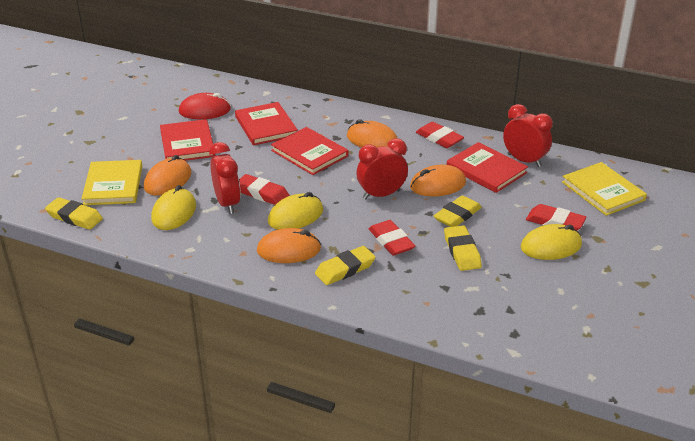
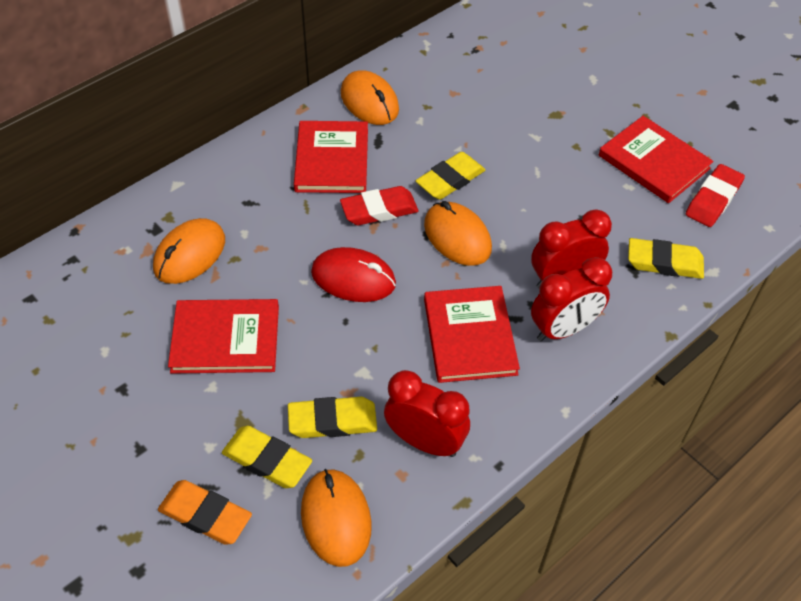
orange eraser: none = 0 -> [158,480,252,545] = 1
red eraser: [239,174,290,205] [369,220,415,256] [416,122,464,148] [526,204,586,230] = 4 -> [340,186,418,225] [686,164,745,227] = 2
yellow book: [81,160,142,205] [562,162,647,216] = 2 -> none = 0
yellow mouse: [151,185,196,230] [268,192,323,230] [521,224,582,260] = 3 -> none = 0

